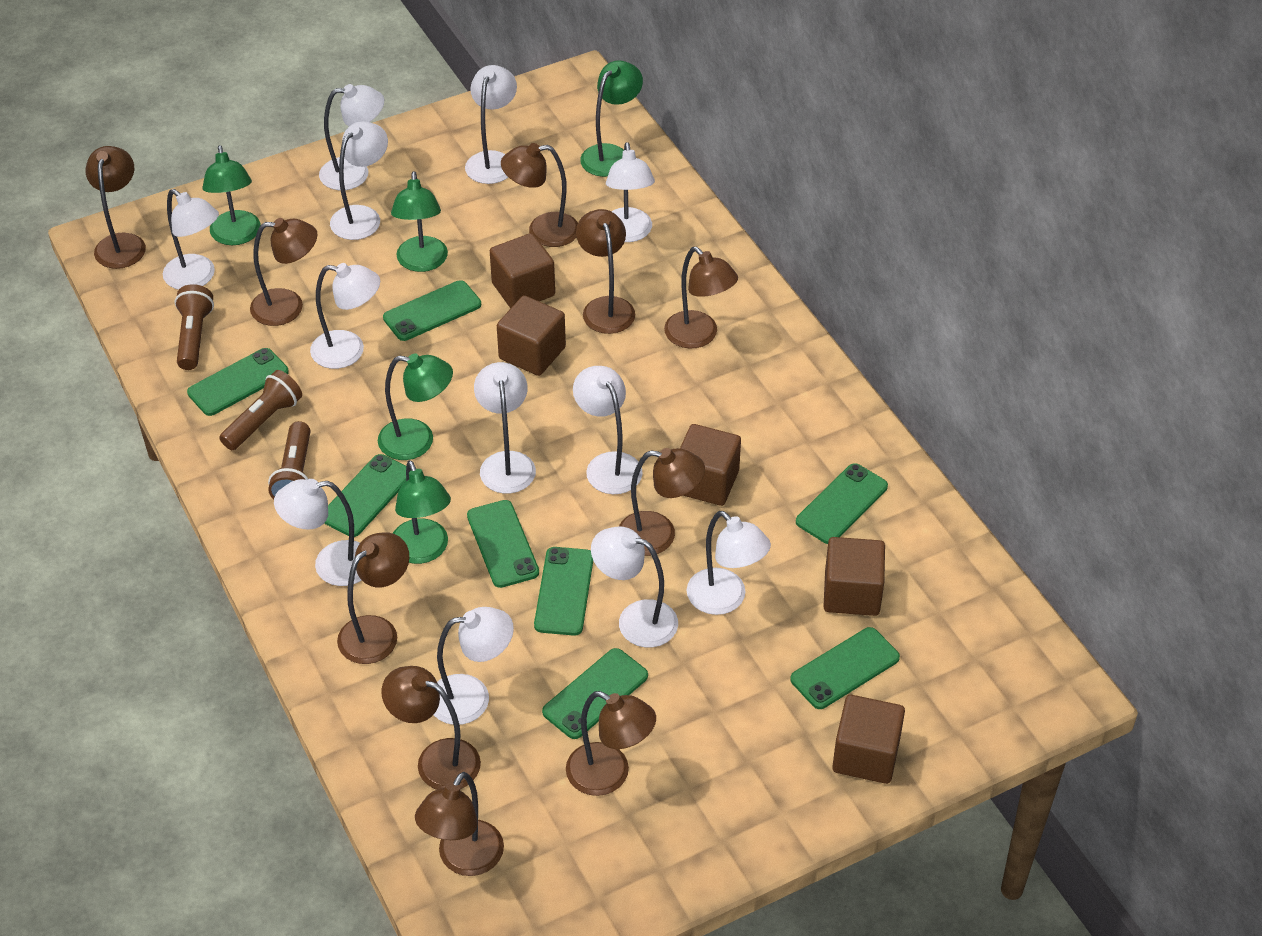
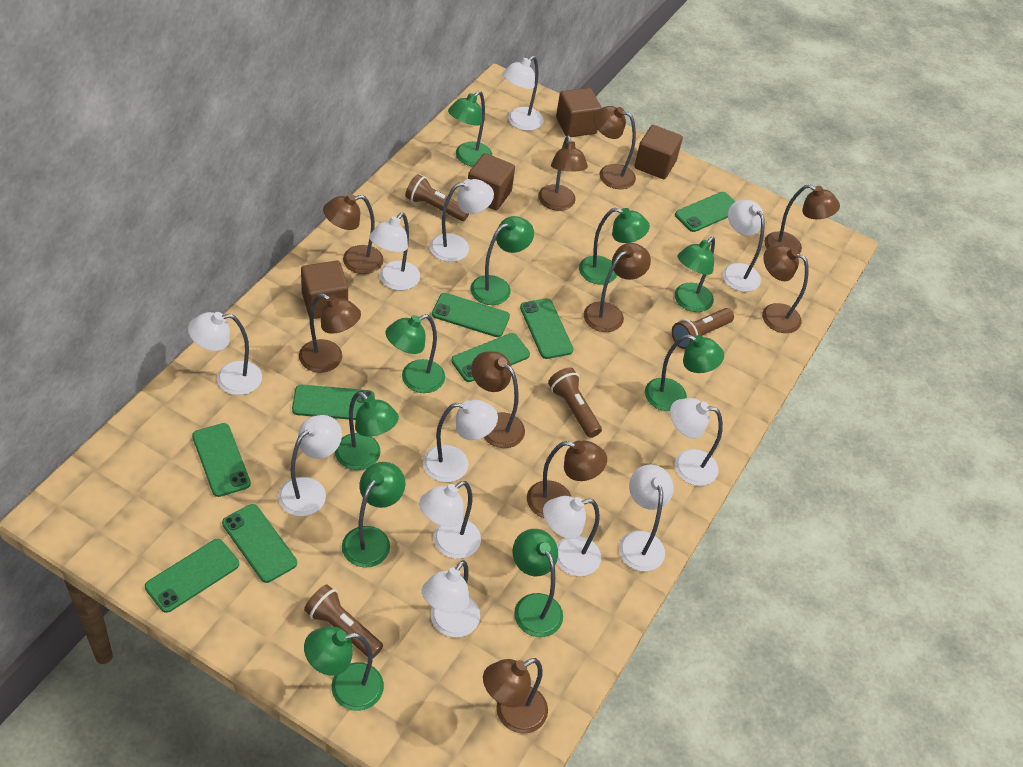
brown cube: [490,233,555,308] [497,295,566,376] [680,424,741,506] [823,537,885,616] [832,695,905,784] = 5 -> [301,261,348,319] [468,153,515,210] [556,88,602,137] [634,125,683,179] = 4
brown flashlight: [174,284,214,370] [219,370,302,450] [268,421,310,499] = 3 -> [304,584,383,658] [405,174,469,221] [548,367,602,438] [672,308,734,349] = 4
green lamp: [203,145,260,245] [378,354,453,460] [391,171,448,272] [393,460,451,564] [580,60,643,177] = 5 -> [304,626,384,711] [335,391,399,470] [342,462,405,568] [386,314,445,393] [448,91,492,167] [470,216,534,305] [512,529,563,637] [579,208,650,285] [645,334,724,411] [675,237,715,312] = 10

